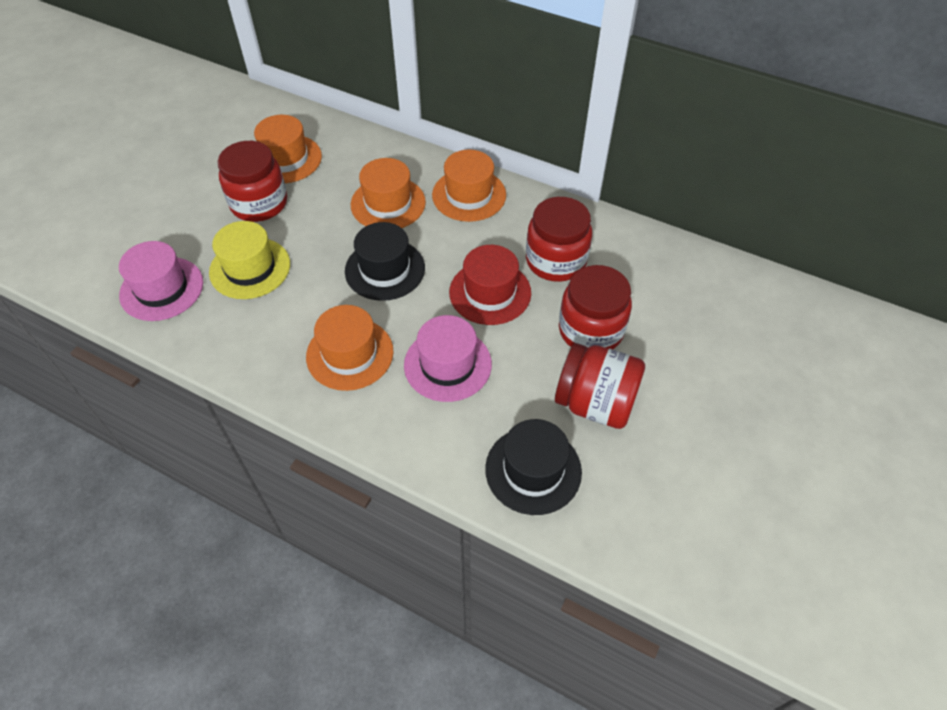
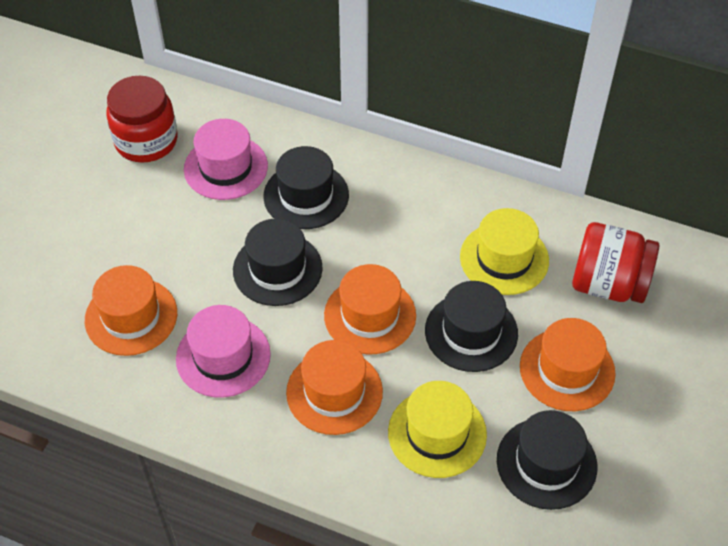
black hat: [345,222,425,301] [485,419,582,515] = 2 -> [233,219,323,306] [263,146,349,229] [425,281,518,372] [497,410,597,510] = 4
red hat: [449,245,531,325] = 1 -> none = 0
red jar: [217,141,287,222] [526,197,592,282] [555,343,645,429] [559,265,632,349] = 4 -> [106,76,177,163] [572,222,660,303] = 2
yellow hat: [209,221,290,299] = 1 -> [388,381,487,478] [460,208,549,295] = 2

